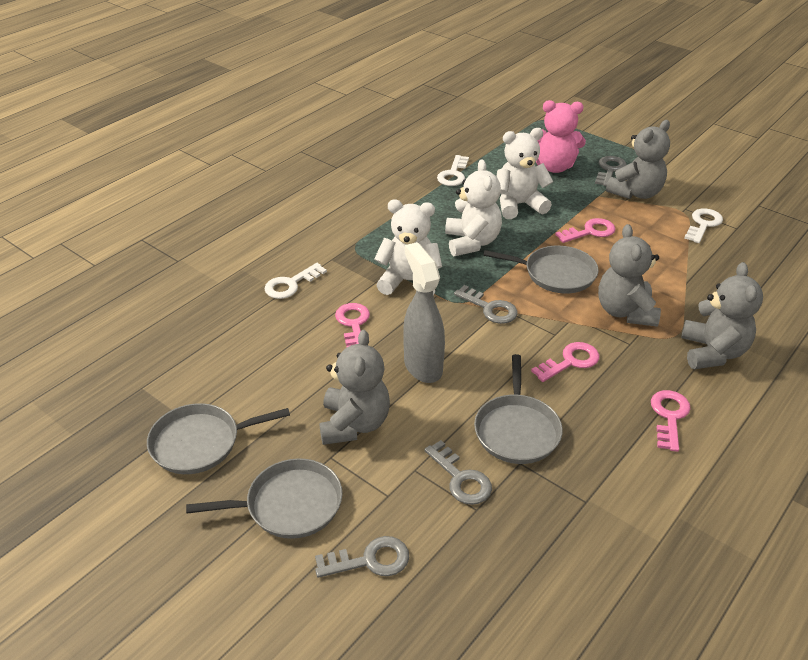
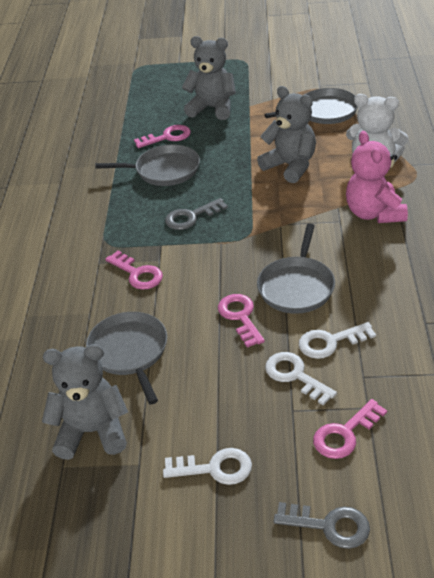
grey key: [315,536,409,578] [424,440,492,505] [454,285,518,324] [595,156,627,186] = 4 -> [165,198,228,230] [274,502,370,549] = 2
grey spray bottle: [403,242,445,383] = 1 -> none = 0
grey teddy bear: [319,330,390,445] [598,224,661,327] [606,120,670,199] [681,262,763,369] = 4 -> [42,344,128,460] [182,36,236,120] [257,86,316,183] = 3
white teddy bear: [374,200,442,296] [445,159,502,256] [497,128,553,219] = 3 -> [346,94,409,162] = 1

